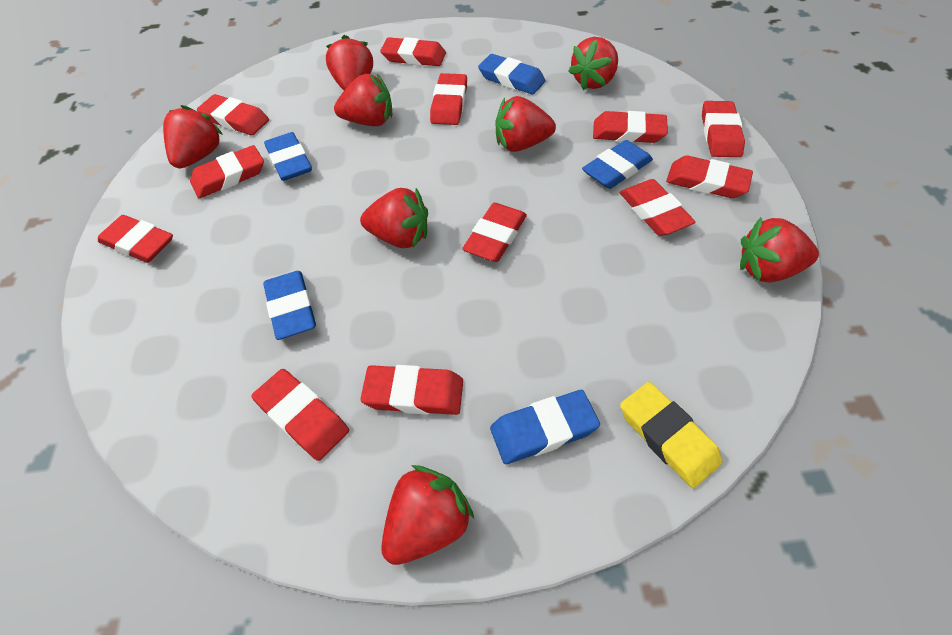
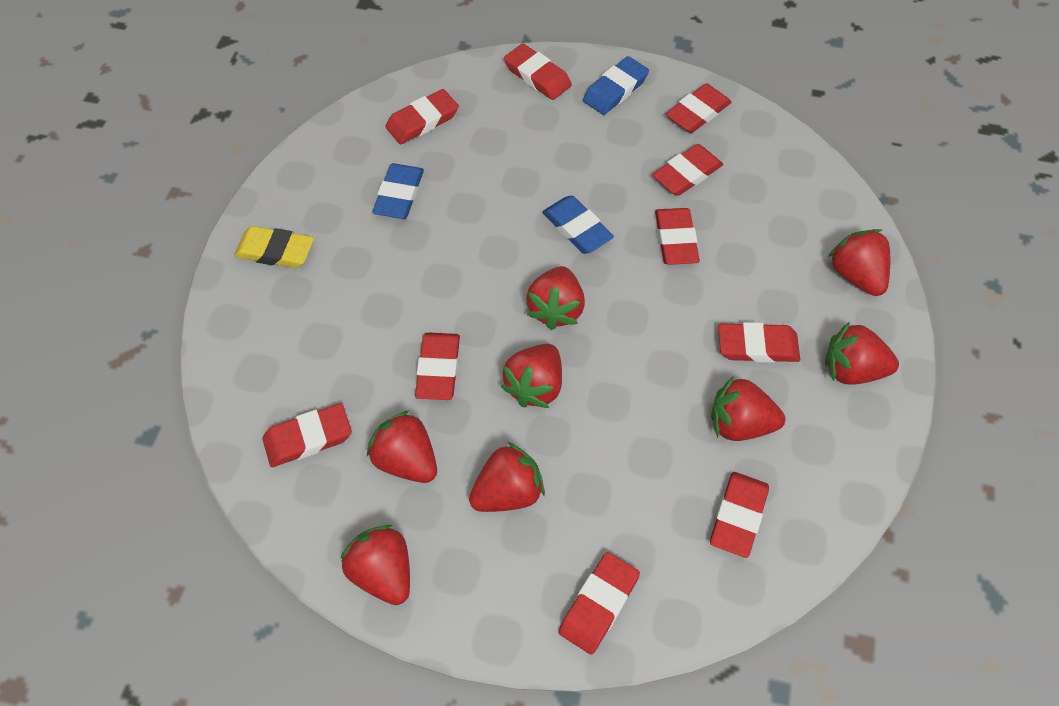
blue eraser: [263,271,316,340] [264,132,312,181] [478,54,546,95] [490,390,600,464] [582,140,653,189] = 5 -> [372,163,424,219] [542,196,614,254] [583,56,649,115] = 3
red eraser: [98,215,173,263] [190,145,264,198] [197,94,269,136] [252,369,349,461] [360,365,463,415] [380,37,446,66] [430,73,467,125] [462,203,527,262] [593,111,668,143] [620,179,695,236] [666,156,753,198] [702,101,745,157] = 12 -> [262,403,352,467] [385,89,459,144] [415,332,460,400] [504,44,572,100] [559,552,640,654] [652,144,723,196] [655,208,700,265] [666,83,732,133] [710,472,769,558] [718,322,800,363] = 10

